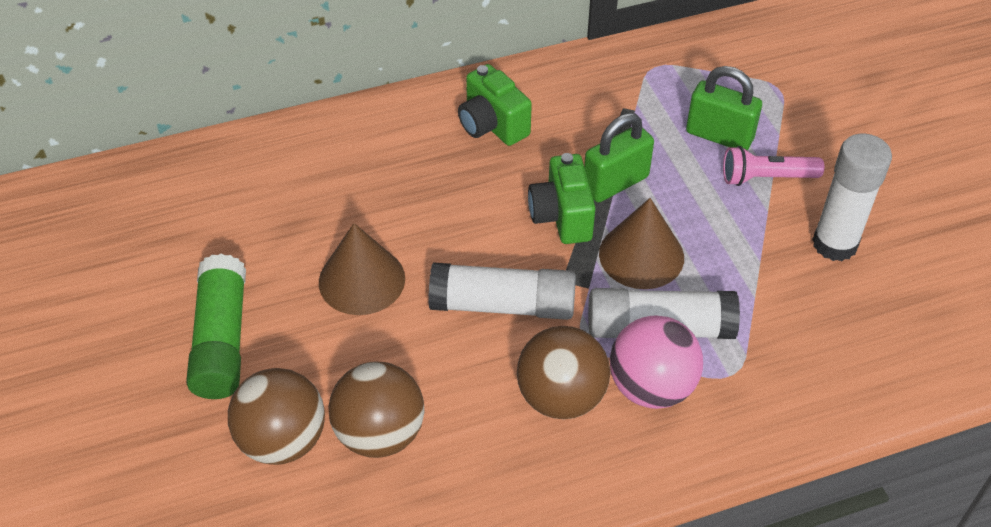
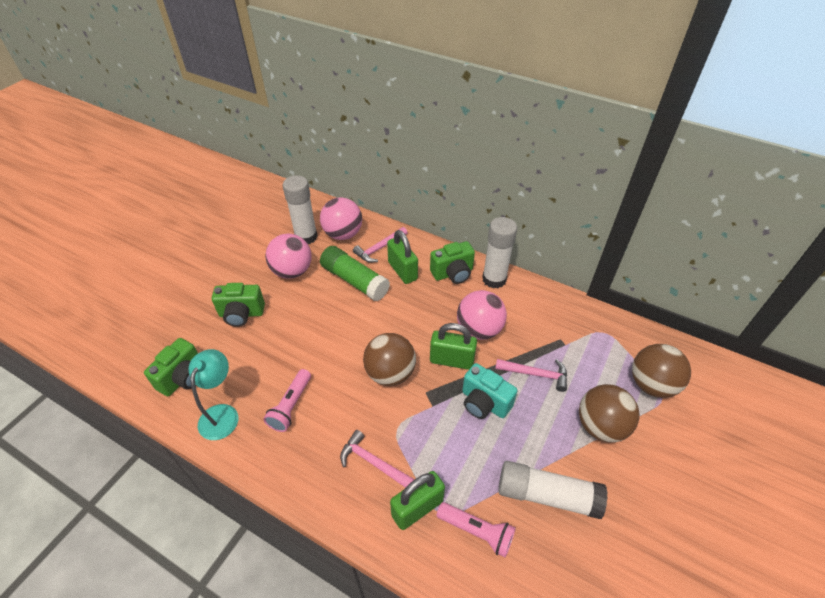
brown cone: [319,223,405,315] [599,198,684,289] = 2 -> none = 0
green camera: [458,64,532,146] [528,153,596,244] = 2 -> [144,338,198,396] [212,283,265,327] [430,241,475,284] = 3
green padlock: [584,113,654,202] [686,66,762,150] = 2 -> [387,230,418,284] [390,471,445,530] [430,323,477,370] = 3
pink ball: [610,315,703,409] = 1 -> [265,234,312,279] [320,197,362,240] [457,290,507,340] = 3
pink flashlight: [723,146,824,186] = 1 -> [263,369,311,432] [437,502,516,558] = 2
pink hammer: none = 0 -> [340,430,415,488] [353,227,408,263] [495,359,567,392] = 3
turquoise camera: none = 0 -> [462,363,518,419] = 1
turquoise lamp: none = 0 -> [188,349,238,440] = 1

